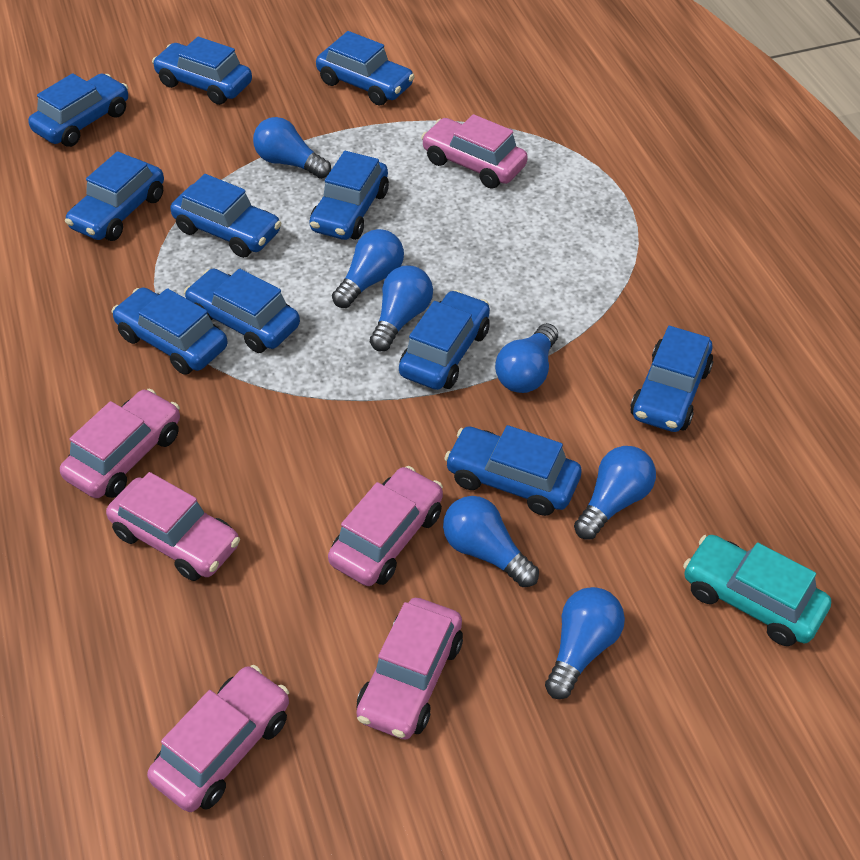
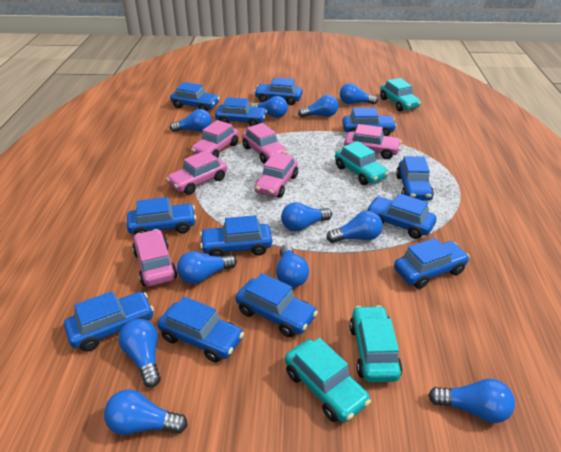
blue car: [28,73,128,147] [65,151,164,241] [112,287,227,375] [152,37,252,105] [170,174,281,258] [184,269,300,353] [309,151,389,240] [316,31,415,106] [399,290,490,390] [444,425,582,516] [630,326,713,432] = 11 -> [64,291,154,351] [127,197,196,235] [157,296,244,362] [170,82,220,111] [200,215,272,257] [215,97,267,127] [236,273,318,337] [254,77,303,105] [342,108,397,136] [366,193,437,239] [394,238,470,289] [396,156,434,201] = 12
blue light bulb: [253,117,331,179] [332,229,404,308] [370,266,433,351] [443,496,539,587] [495,323,558,393] [545,587,625,699] [574,446,656,539] = 7 -> [104,389,188,435] [119,319,161,388] [170,109,212,132] [177,251,237,284] [251,96,288,118] [276,245,309,287] [281,202,332,231] [298,95,338,118] [326,211,383,243] [340,83,378,105] [428,379,515,423] = 11
turquoise car: [683,535,831,646] = 1 -> [285,338,371,423] [335,141,389,185] [349,305,402,382] [380,78,421,111] = 4

